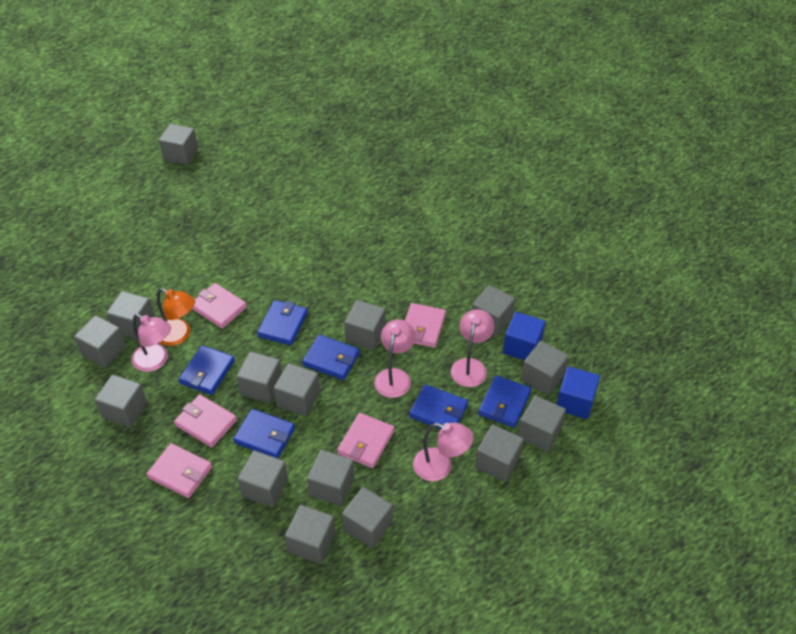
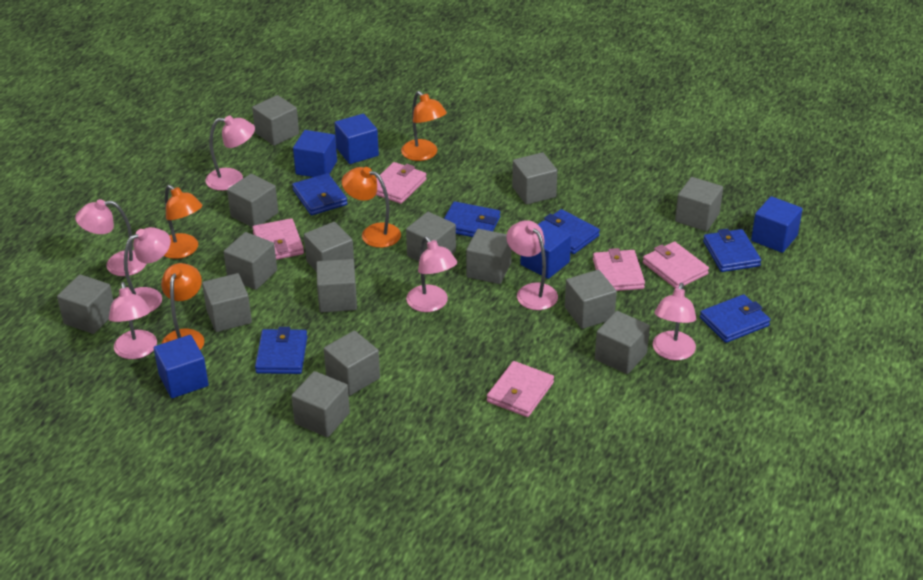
blue cube: [503,312,545,360] [556,366,600,419] = 2 -> [154,335,209,398] [293,130,337,177] [335,114,379,164] [520,221,571,279] [751,196,803,253] = 5
orange lamp: [157,288,195,346] = 1 -> [161,263,204,350] [164,185,202,259] [342,167,401,248] [401,91,447,161] = 4
pink lamp: [132,314,171,372] [374,319,416,398] [413,423,473,481] [451,309,494,387] = 4 -> [75,199,147,276] [109,282,157,359] [124,227,171,312] [205,115,255,191] [406,236,457,312] [506,220,558,310] [653,283,696,360] = 7

